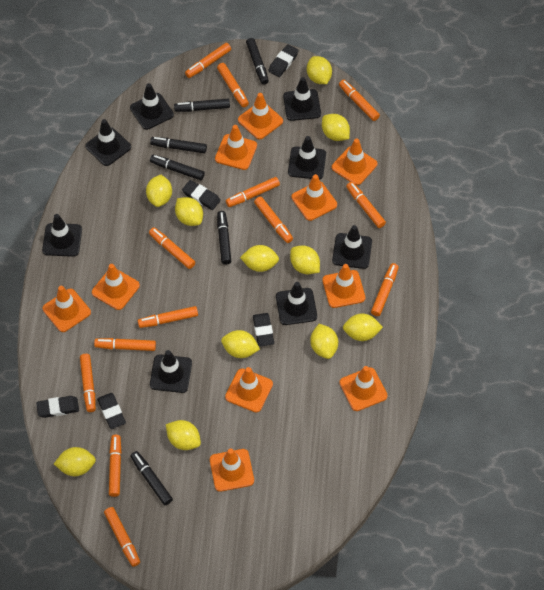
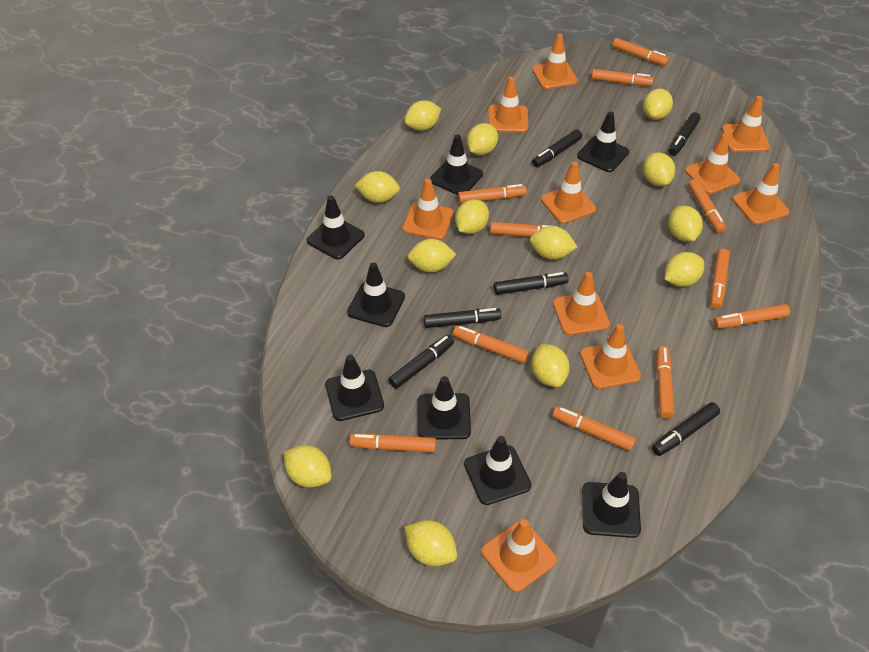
black eraser: [36,396,79,418] [97,393,126,429] [182,180,221,210] [253,313,274,347] [268,44,299,77] = 5 -> none = 0
orange marker: [80,354,96,412] [94,338,156,351] [104,507,140,567] [109,435,122,497] [138,306,198,328] [149,227,195,269] [185,43,231,78] [217,63,249,107] [226,177,280,207] [254,196,293,243] [339,80,380,121] [346,182,386,228] [371,263,399,316] = 13 -> [349,433,436,453] [453,325,529,364] [458,184,527,204] [490,222,558,237] [552,406,636,451] [591,69,654,86] [613,38,669,66] [656,346,674,419] [688,179,726,233] [711,249,730,309] [713,304,790,329] = 11
yellow lemon: [54,447,96,476] [146,175,172,207] [166,420,201,450] [175,197,203,226] [221,330,260,358] [240,245,279,272] [290,245,320,274] [307,56,332,84] [310,324,338,359] [322,114,350,141] [343,313,383,341] = 11 -> [284,445,332,488] [355,171,400,203] [405,100,441,131] [405,520,457,566] [408,239,456,273] [455,199,489,234] [467,123,498,155] [530,226,577,260] [531,344,570,387] [643,88,673,120] [643,152,675,186] [665,252,704,287] [668,206,703,242] = 13

